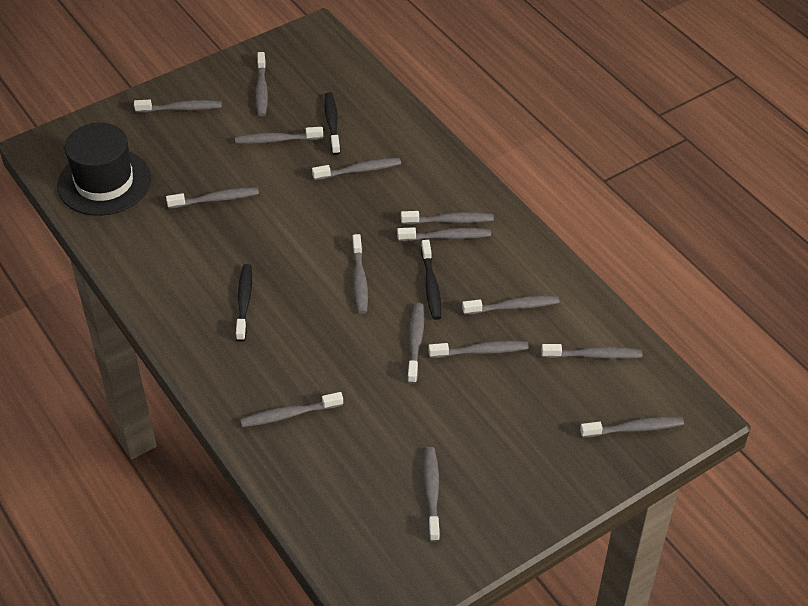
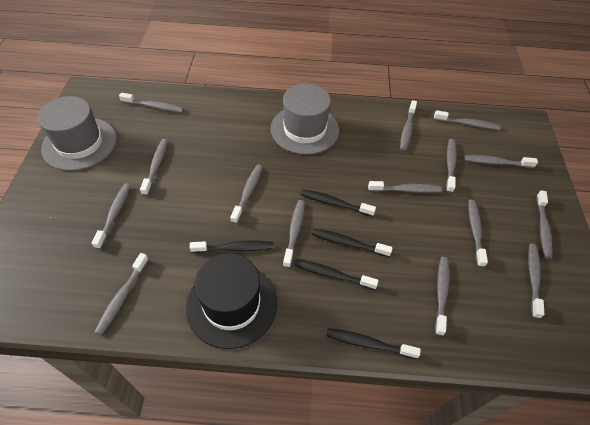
black toothbrush: [236,264,252,342] [324,92,340,155] [421,240,441,320] = 3 -> [190,241,273,253] [294,259,378,290] [301,190,376,217] [312,229,392,257] [326,328,421,359] = 5
grey hat: none = 0 -> [37,96,117,171] [271,84,339,155] = 2

